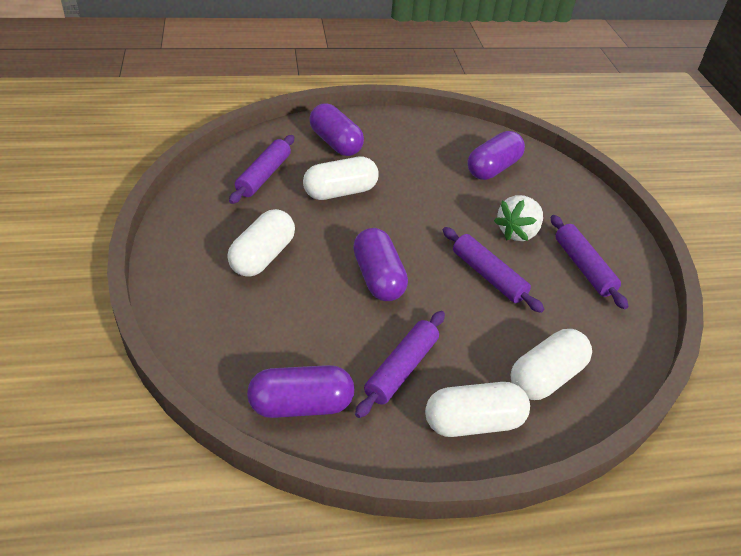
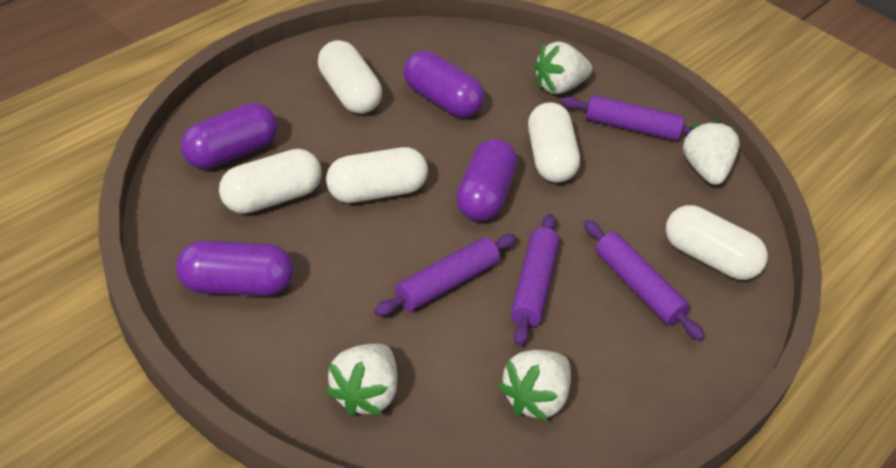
white capsule: [227,209,295,277] [303,157,379,200] [425,382,530,437] [511,329,592,400] = 4 -> [219,149,322,214] [318,40,382,114] [326,147,428,203] [528,102,580,183] [666,205,768,280] = 5
white strawberry: [494,195,543,241] = 1 -> [325,344,397,416] [498,350,571,422] [533,41,592,94] [682,120,740,185] = 4

